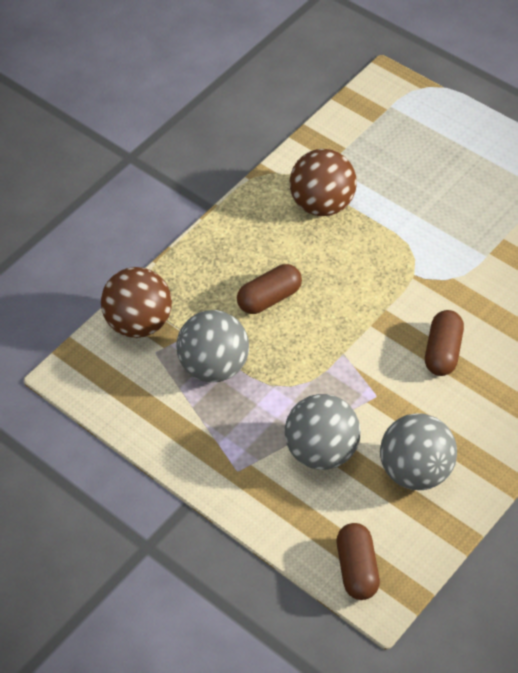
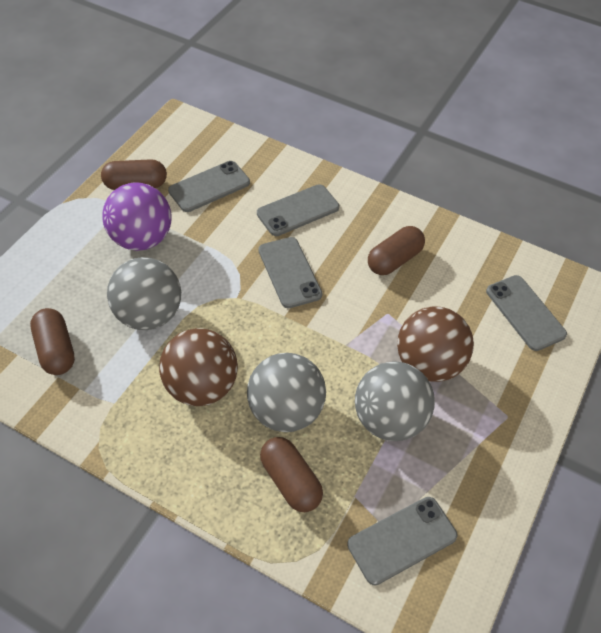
brown capsule: [237,264,302,314] [337,523,380,600] [425,310,464,376] = 3 -> [30,308,75,375] [101,159,167,190] [260,437,323,512] [368,226,425,275] = 4
grey phone: none = 0 -> [168,161,250,212] [257,184,339,236] [258,237,322,308] [347,497,457,586] [486,275,567,351] = 5
purple ball: none = 0 -> [102,183,172,251] = 1

